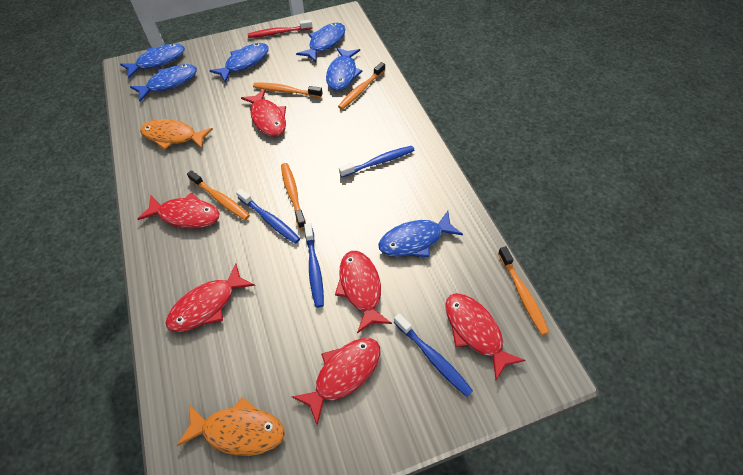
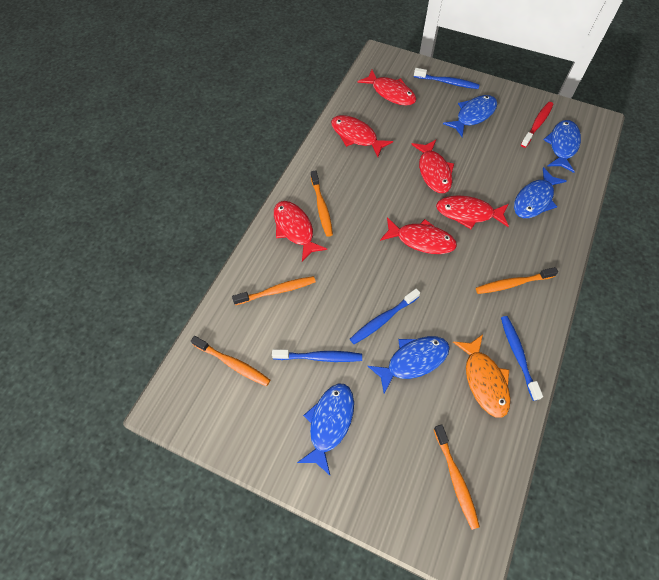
blue fish: [120,44,185,78] [130,64,197,102] [209,43,269,82] [296,23,345,62] [326,47,363,91] [378,211,463,257] = 6 -> [297,384,354,475] [367,336,450,394] [443,95,497,137] [514,167,567,218] [543,120,581,173] = 5
orange fish: [140,119,213,150] [177,397,285,456] = 2 -> [453,334,510,418] = 1

